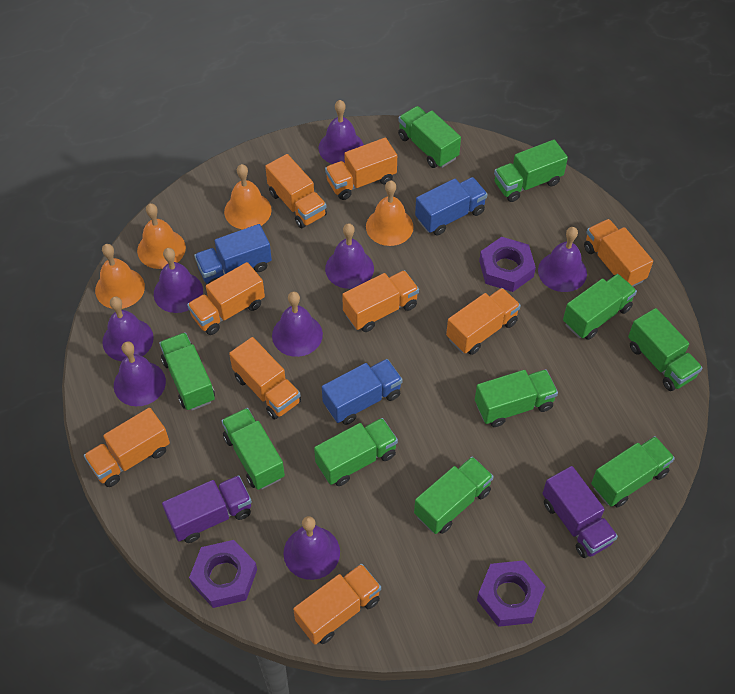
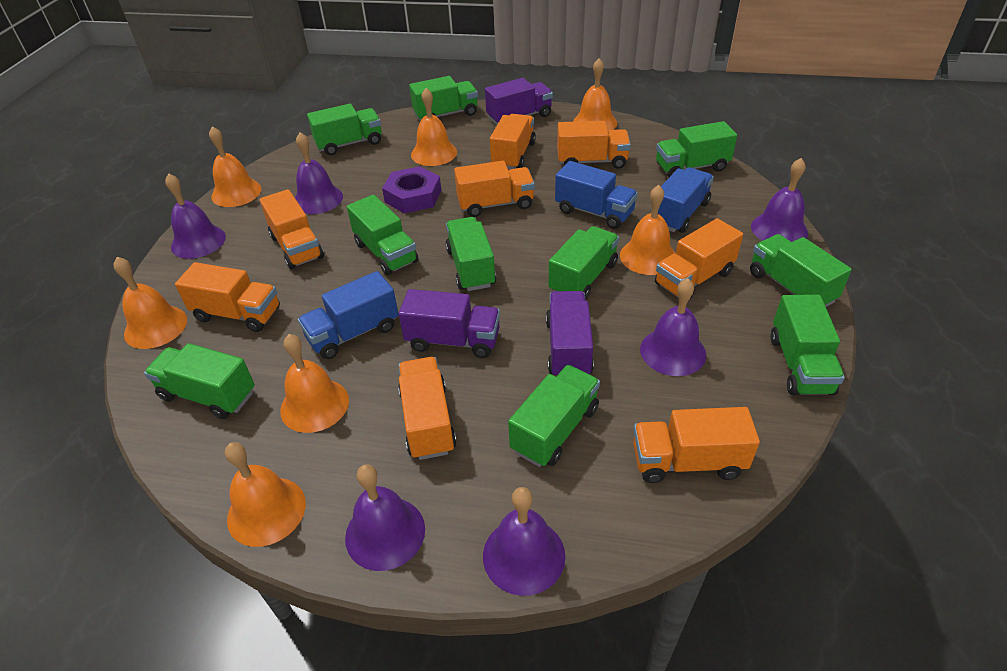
orange bell: [95,244,145,309] [137,204,186,269] [224,164,272,229] [366,181,414,246] = 4 -> [113,257,187,349] [209,126,261,207] [225,442,306,547] [280,334,349,433] [411,88,457,166] [573,58,617,131] [620,185,676,275] = 7
orange truck: [84,408,170,487] [187,262,265,335] [229,337,301,419] [265,154,327,228] [293,564,381,645] [325,138,397,200] [342,270,419,332] [446,288,521,355] [584,219,653,287] = 9 -> [175,262,280,332] [260,189,324,269] [398,357,457,460] [454,161,535,217] [490,114,536,170] [557,121,631,169] [633,407,760,483] [655,218,743,300] = 8
purple bell: [102,297,154,361] [114,342,166,406] [154,248,203,313] [272,291,323,357] [284,516,340,580] [319,100,364,164] [325,223,374,289] [538,227,587,292] = 8 -> [165,173,226,259] [295,132,343,214] [345,464,425,571] [483,487,565,596] [640,278,706,376] [751,158,808,242] = 6
purple nut: [189,540,257,608] [477,560,546,627] [479,237,536,292] = 3 -> [382,166,441,213] = 1
purple truck: [162,475,252,543] [542,466,618,558] = 2 -> [399,289,500,358] [485,78,553,125] [546,291,594,375] = 3

